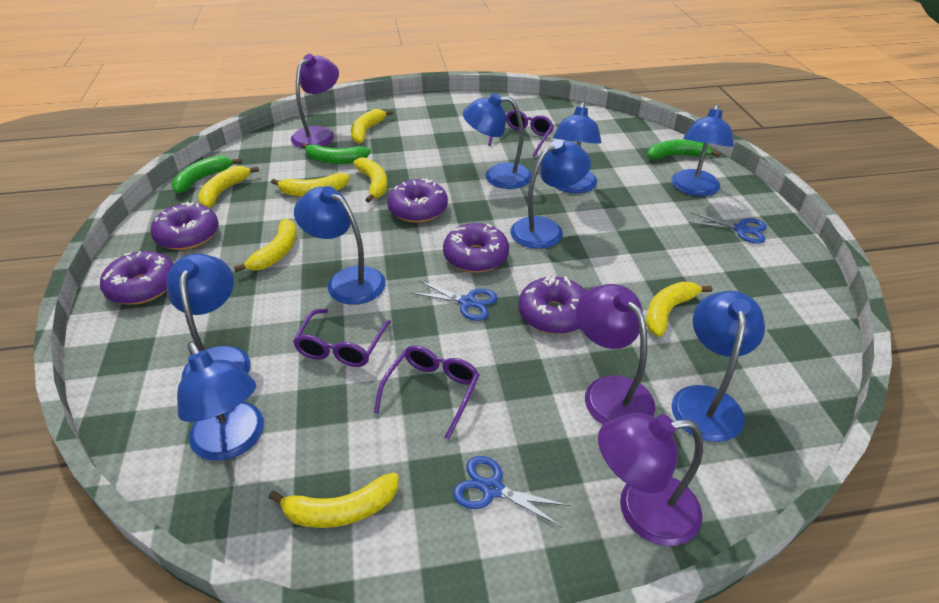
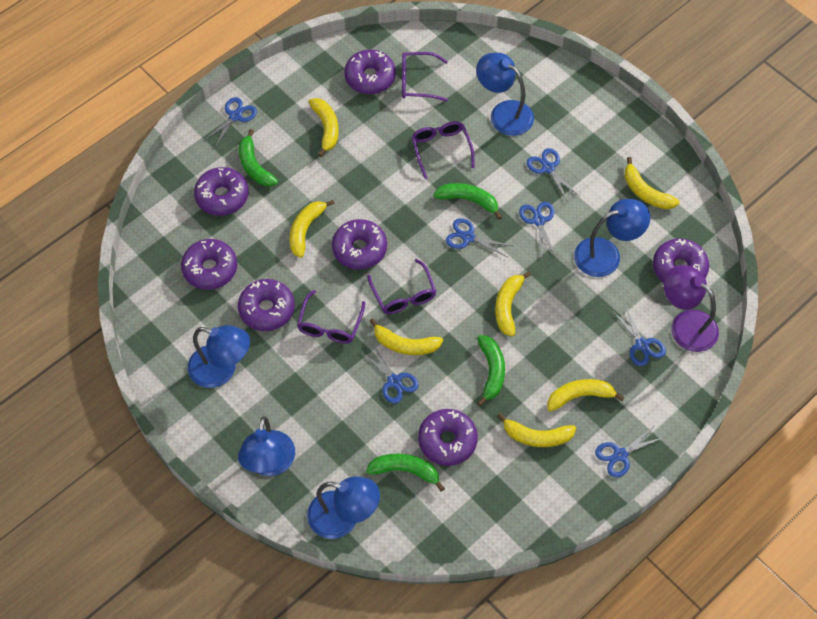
blue lamp: [167,254,250,378] [177,342,264,461] [294,186,386,305] [463,93,532,189] [510,139,591,249] [553,102,601,194] [671,291,765,442] [672,104,734,196] = 8 -> [188,325,250,388] [238,416,295,476] [307,477,380,539] [476,53,534,136] [574,199,650,277] = 5
blue scissors: [411,280,497,321] [453,456,570,527] [688,212,767,244] = 3 -> [204,97,257,149] [360,344,419,404] [446,218,513,257] [519,202,556,258] [527,148,579,201] [595,425,665,477] [612,304,666,366] = 7
green banana: [172,156,242,193] [301,143,371,164] [647,139,721,159] = 3 -> [239,129,278,187] [366,453,445,492] [433,183,502,220] [477,335,505,406] = 4
purple donut: [100,251,174,305] [150,202,219,250] [387,178,448,223] [443,223,509,273] [518,276,586,334] = 5 -> [181,239,237,290] [194,167,249,216] [238,279,295,331] [332,219,387,270] [344,49,396,94] [418,409,478,466] [653,239,709,283] = 7
purple glasses: [293,309,391,367] [374,345,479,440] [488,110,554,157] = 3 -> [297,290,365,344] [367,259,437,314] [402,52,448,102] [412,121,475,179] = 4
purple lamp: [291,54,339,148] [576,284,655,425] [598,413,703,546] = 3 -> [664,265,719,352] = 1

